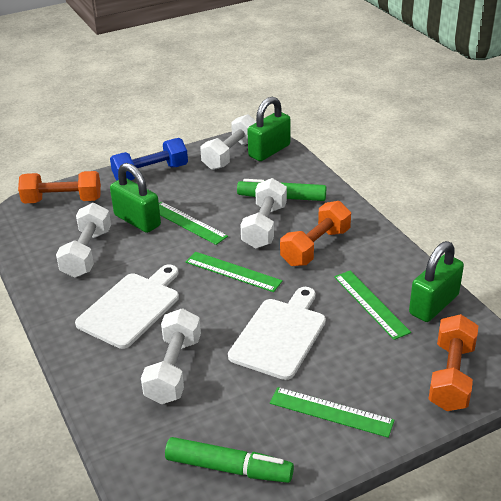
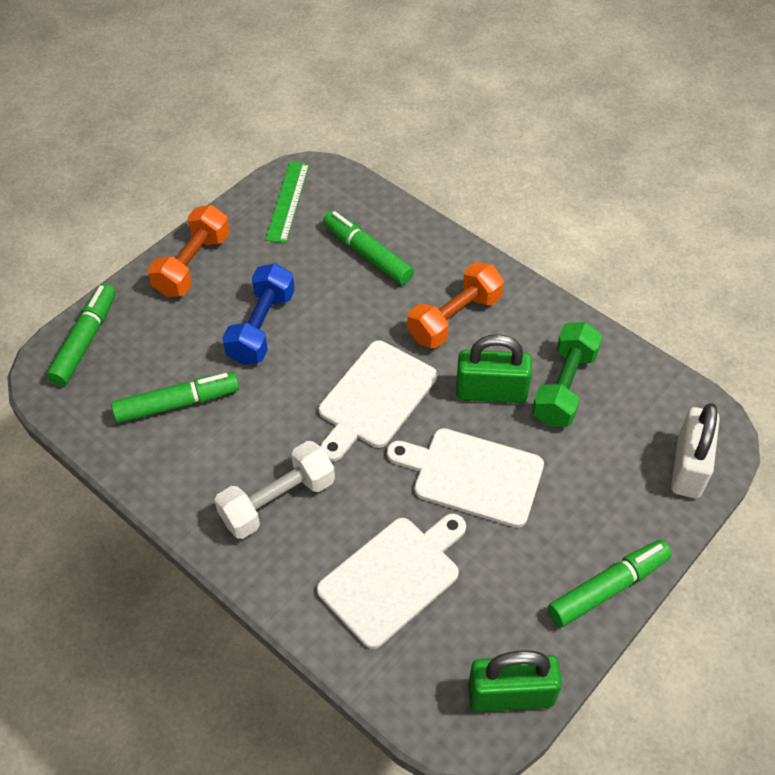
green dumbbell: none = 0 -> [532,322,603,427] = 1
green marker: [165,437,294,483] [237,179,326,201] = 2 -> [46,283,116,386] [111,372,239,423] [323,211,414,285] [548,540,672,627] = 4
green padlock: [110,163,161,233] [247,97,290,161] [409,241,464,322] = 3 -> [456,334,532,403] [468,651,562,712] = 2
green ruler: [159,201,228,245] [186,252,283,292] [270,387,395,438] [334,271,411,340] = 4 -> [265,162,309,243] = 1
orange dumbbell: [18,171,101,203] [280,201,351,266] [428,314,478,411] = 3 -> [148,205,230,297] [407,262,504,348] = 2
white cutting board: [75,264,179,349] [228,287,326,380] = 2 -> [317,514,466,649] [319,340,437,462] [387,428,544,528] = 3
white dumbbell: [56,203,111,278] [141,308,201,404] [200,114,256,170] [240,178,287,248] = 4 -> [214,441,335,539] = 1
white padlock: none = 0 -> [671,403,720,498] = 1

